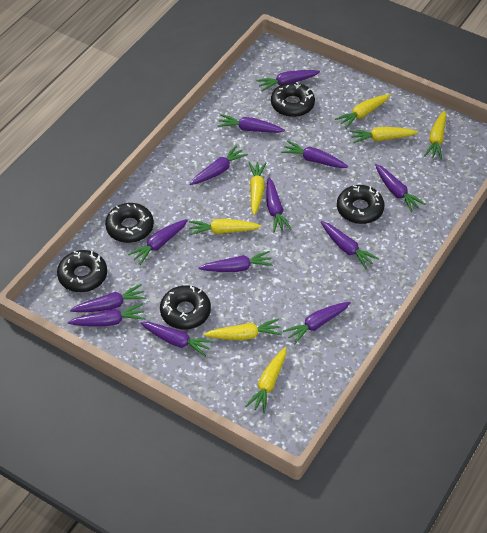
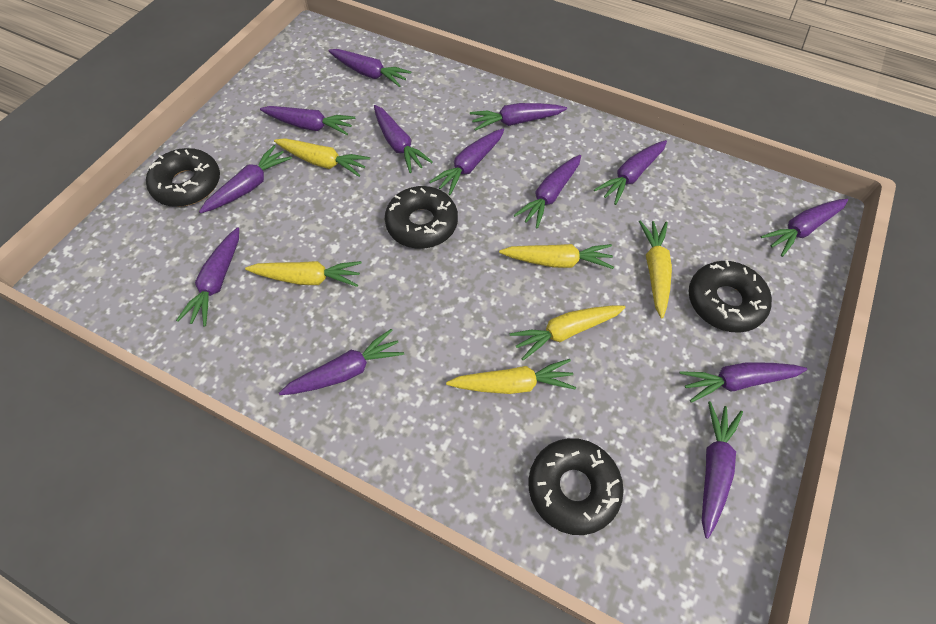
black donut: [57,250,107,292] [105,203,154,243] [160,285,211,329] [271,82,315,117] [337,185,385,224] = 5 -> [146,148,220,207] [385,186,458,249] [528,438,624,535] [689,260,772,333] = 4
yellow carrot: [189,219,261,235] [204,319,282,340] [246,347,286,413] [248,162,266,215] [335,94,390,129] [350,127,418,143] [424,110,446,160] = 7 -> [245,261,362,287] [274,138,370,177] [446,359,576,394] [499,244,614,269] [510,305,626,361] [639,220,672,318] = 6

